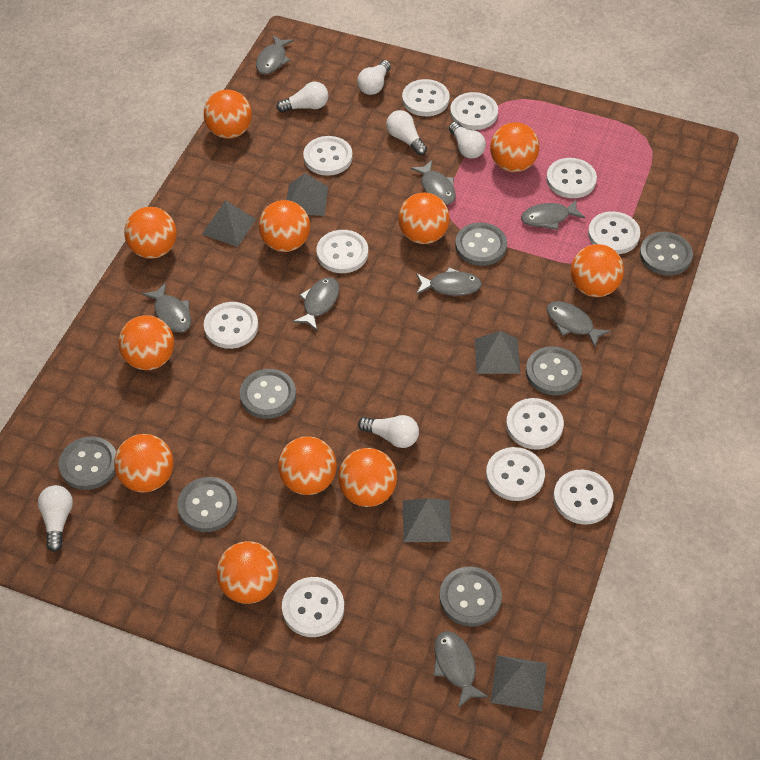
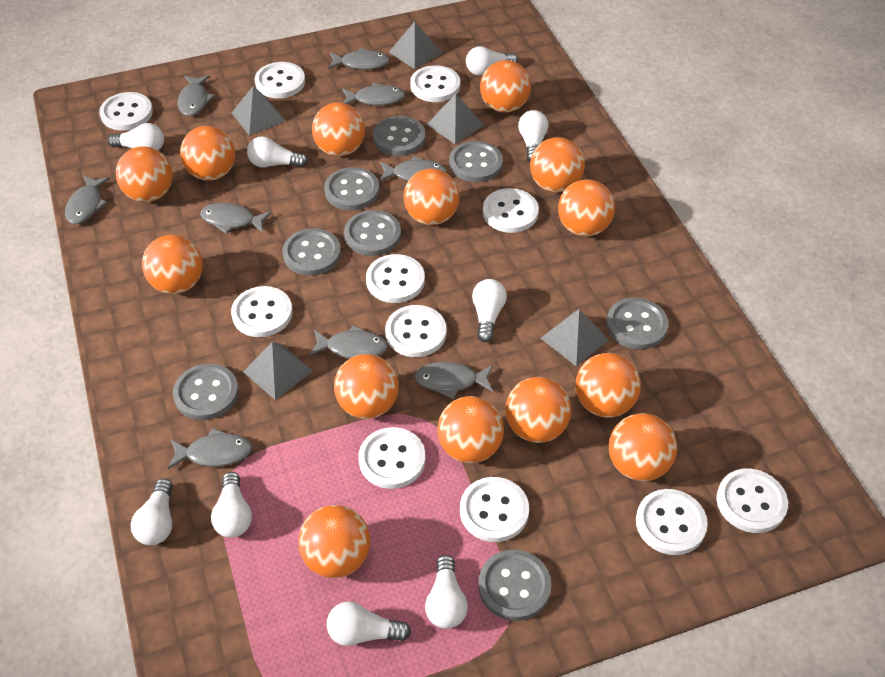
grey button: [58,437,116,490] [177,477,238,532] [240,369,296,419] [439,567,502,627] [455,222,507,266] [526,346,582,395] [640,232,693,276] = 7 -> [173,363,239,420] [282,228,341,275] [324,167,379,210] [344,210,401,256] [373,116,425,156] [449,141,503,182] [478,550,551,621] [606,298,668,350] = 8
grey fish: [142,282,191,333] [256,35,294,74] [293,277,339,331] [410,160,456,205] [416,267,482,296] [433,631,488,708] [521,199,585,230] [547,301,611,347] = 8 -> [65,175,110,224] [168,428,252,469] [178,75,214,116] [200,203,271,234] [309,325,388,359] [328,48,389,70] [342,83,405,105] [379,156,447,182] [415,362,493,399] = 9
orange ball: [114,434,173,492] [119,315,174,370] [124,207,177,259] [204,90,252,139] [217,541,279,604] [259,200,310,252] [278,436,337,495] [338,448,397,507] [398,193,450,244] [490,122,539,172] [571,244,624,297] = 11 -> [116,146,173,202] [142,235,203,294] [180,126,235,181] [298,505,370,578] [312,102,365,156] [334,354,399,419] [403,169,460,225] [437,396,504,463] [480,60,531,113] [505,377,571,443] [530,137,585,192] [558,179,615,236] [575,353,641,418] [609,413,677,481] = 14
white light bulb: [38,485,73,552] [276,82,328,113] [357,60,391,95] [358,415,419,448] [386,110,427,155] [449,122,486,159] = 6 -> [108,123,164,151] [130,478,173,545] [211,472,252,538] [247,136,308,168] [327,601,411,646] [425,555,468,629] [466,46,518,75] [472,279,507,342] [518,110,548,162] = 9

